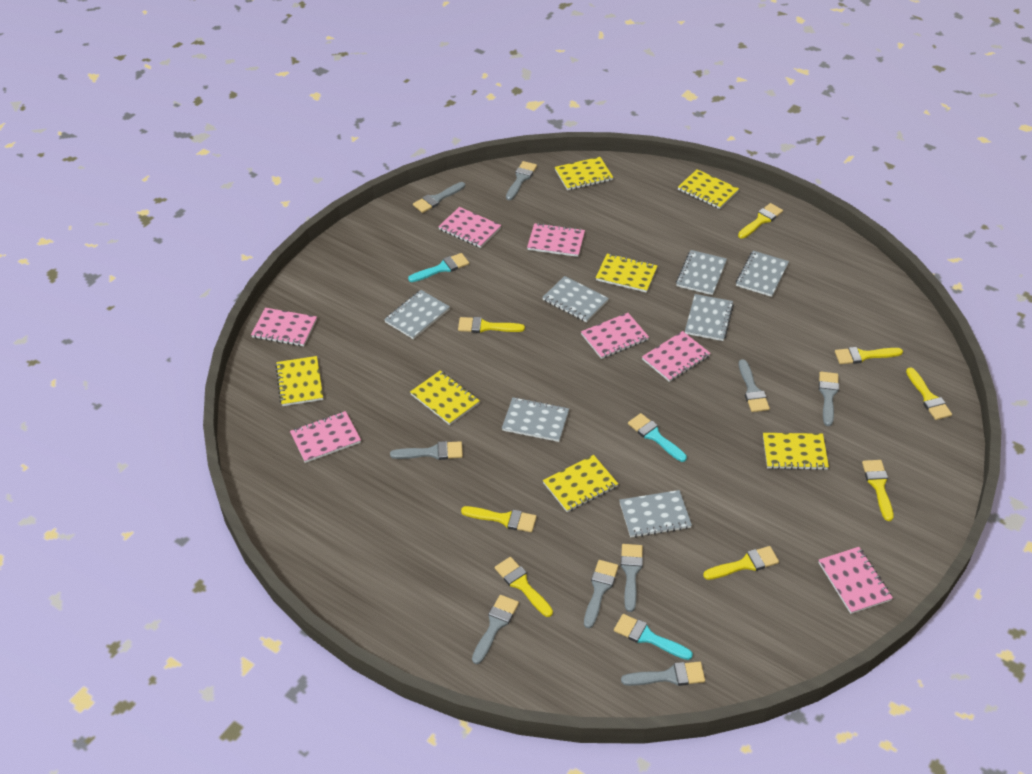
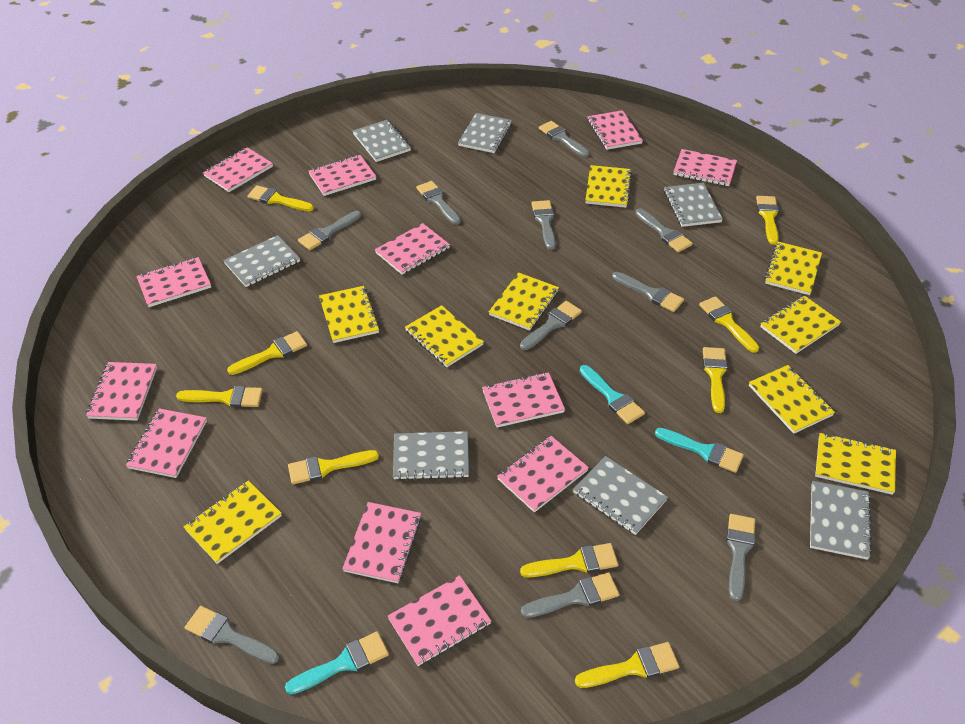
grey brush: [390,441,463,460] [413,182,465,213] [472,595,519,664] [506,161,537,200] [584,560,618,628] [621,544,643,612] [621,662,705,686] [739,359,770,412] [819,372,839,426] = 9 -> [185,606,279,664] [298,211,361,250] [416,181,461,225] [520,301,582,350] [521,572,620,618] [531,200,556,250] [539,121,589,157] [612,272,684,312] [635,208,693,252] [726,514,755,601] = 10
pink notebook: [251,308,317,346] [290,411,361,463] [438,207,501,248] [527,223,585,257] [581,313,649,359] [642,331,711,382] [818,547,893,614] = 7 -> [86,362,157,421] [126,408,207,478] [136,257,211,307] [203,147,273,192] [308,155,376,196] [342,502,421,583] [375,223,450,275] [388,575,491,666] [482,372,565,428] [497,436,589,512] [587,110,643,150] [673,149,737,186] = 12
yellow brush: [458,317,525,333] [461,506,537,532] [495,557,553,617] [703,546,779,580] [738,203,783,239] [835,347,903,364] [862,460,894,521] [906,367,952,420] = 8 -> [176,386,263,407] [227,331,307,375] [248,185,314,212] [288,450,379,484] [520,543,618,577] [575,642,679,688] [699,296,759,353] [703,347,728,413] [756,196,779,245] = 9
yellow notebook: [275,356,323,406] [410,370,480,425] [543,455,618,512] [555,157,613,191] [596,254,657,293] [678,169,739,209] [763,433,829,470] = 7 -> [184,480,282,564] [319,286,380,343] [405,305,484,367] [489,273,559,331] [585,165,632,208] [749,365,835,434] [760,296,841,354] [764,242,822,295] [815,433,896,495] = 9

